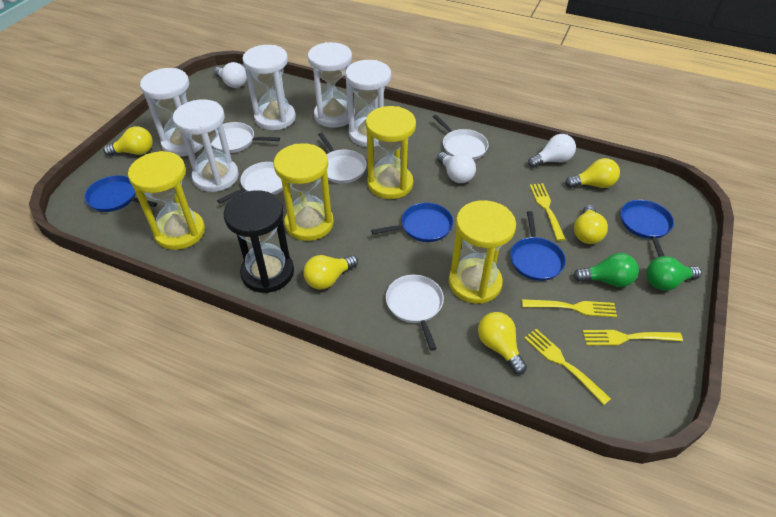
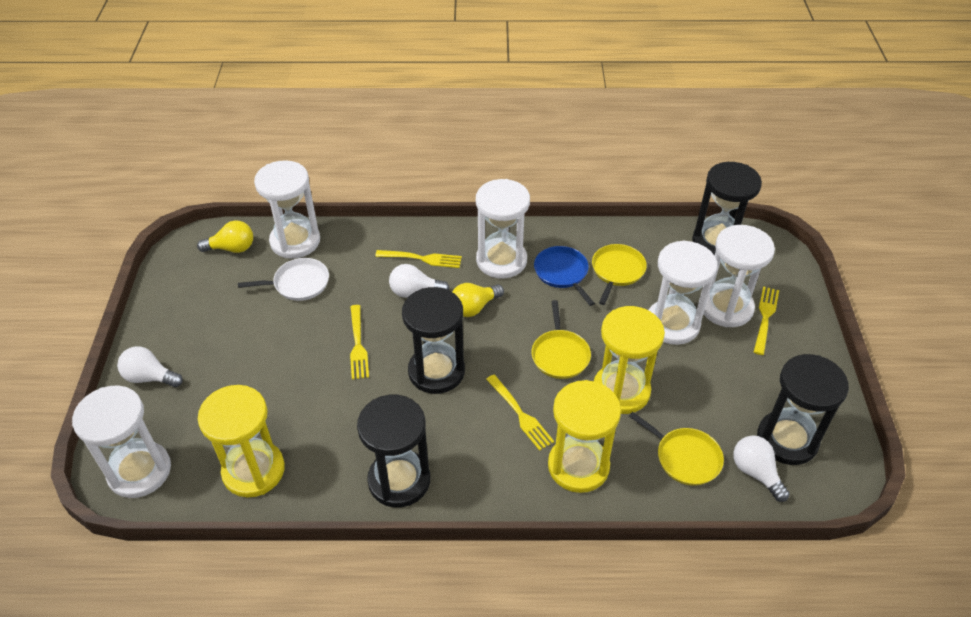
black hourglass: [224,190,294,293] = 1 -> [357,395,430,507] [402,287,465,394] [692,162,762,255] [757,354,849,465] = 4
blue pan: [84,175,157,212] [371,202,453,242] [510,211,566,281] [620,200,674,257] = 4 -> [534,246,595,306] = 1
green light bulb: [573,253,639,287] [646,256,702,291] = 2 -> none = 0
white pan: [211,122,280,153] [217,162,283,204] [318,133,367,183] [386,275,444,351] [433,115,489,160] = 5 -> [238,258,329,301] = 1
yellow hourglass: [128,151,205,250] [274,143,334,241] [366,106,416,199] [449,200,516,304] = 4 -> [198,385,285,498] [548,380,621,493] [594,306,665,414] = 3
yellow light bulb: [103,126,153,156] [303,255,358,289] [478,312,527,375] [565,158,620,188] [574,205,608,244] = 5 -> [197,220,253,253] [452,283,504,317] = 2
yellow pan: none = 0 -> [532,300,591,379] [592,244,647,305] [629,412,724,486] = 3

